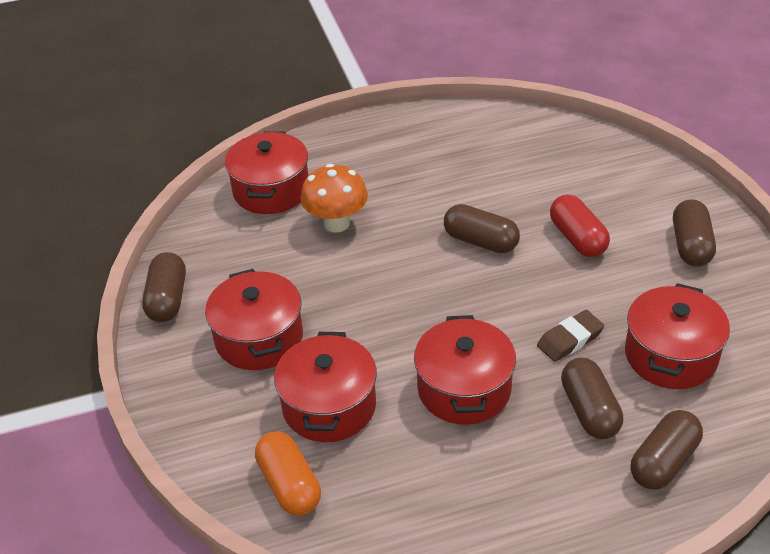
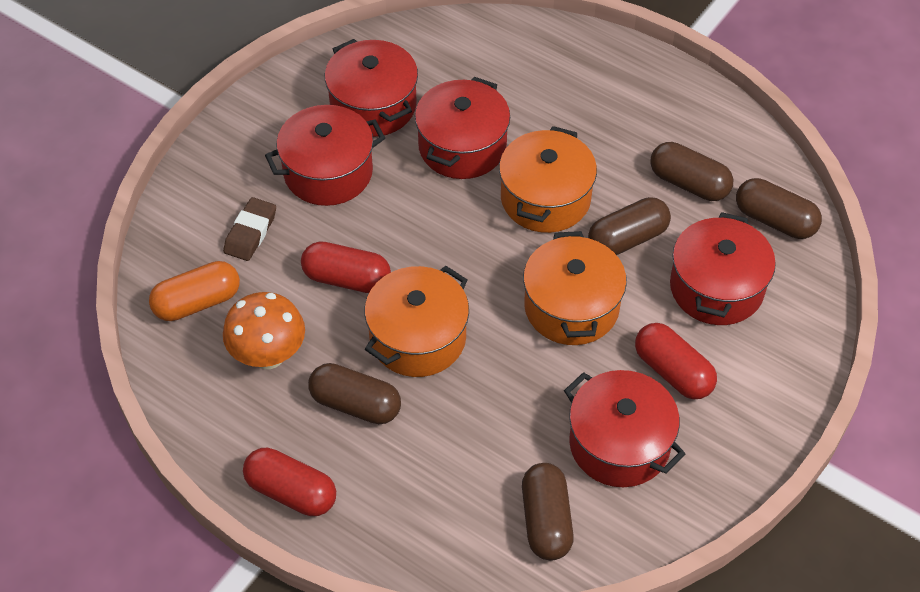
orange pot: none = 0 -> [364,266,469,377] [499,126,597,233] [523,231,627,345] = 3
red capsule: [550,194,610,257] = 1 -> [243,448,336,516] [301,241,391,293] [635,323,717,399] = 3

